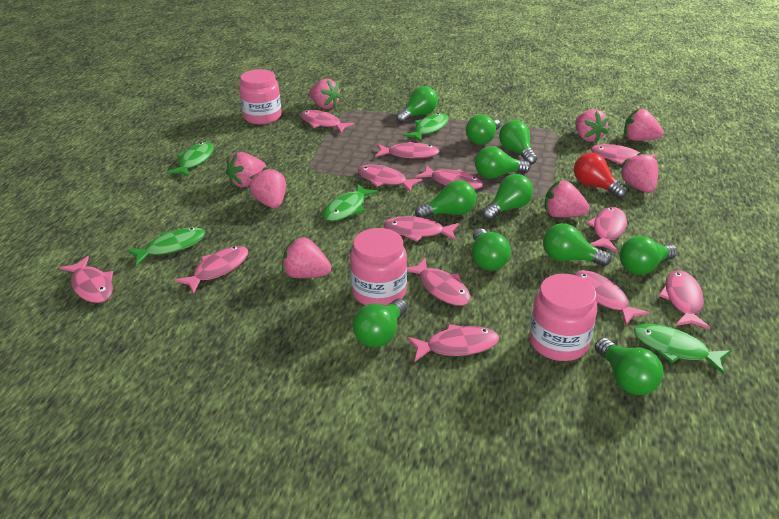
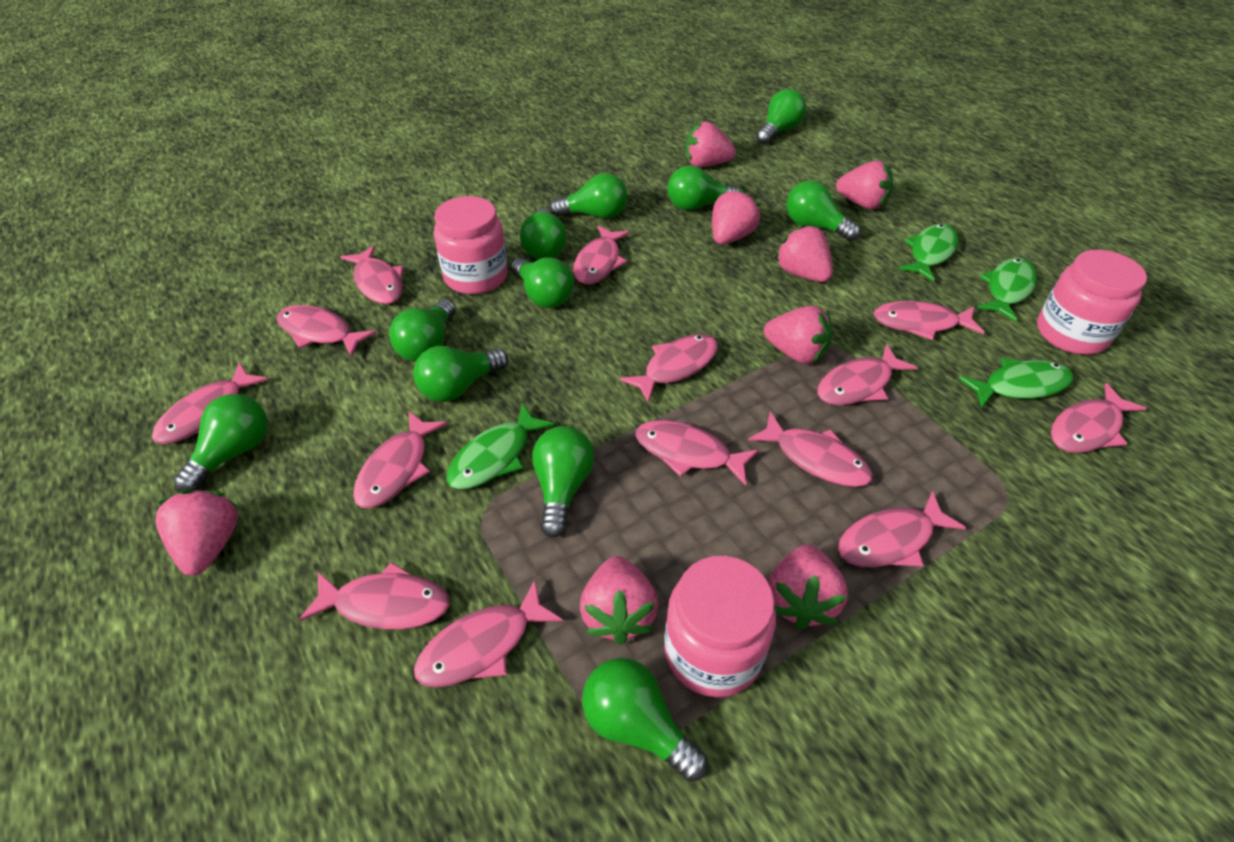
green fish: [127,227,205,265] [167,142,214,177] [323,184,379,221] [403,113,449,142] [634,324,731,374] = 5 -> [446,403,555,489] [898,224,959,282] [958,358,1074,409] [977,258,1037,322] = 4
pink fish: [60,256,113,303] [174,246,248,294] [300,110,355,133] [358,165,422,192] [375,142,440,159] [384,216,459,242] [407,258,471,306] [408,324,499,362] [416,165,483,190] [574,270,649,325] [586,207,627,252] [591,144,657,164] [659,270,710,329] = 13 -> [152,362,269,444] [277,305,377,357] [299,562,450,629] [341,245,404,304] [353,411,448,508] [414,580,563,688] [573,226,630,284] [620,334,718,403] [635,420,759,486] [748,412,873,487] [817,344,917,405] [838,491,966,568] [874,301,985,340] [1051,383,1147,453] = 14
red light bulb: [574,153,627,198] = 1 -> none = 0

